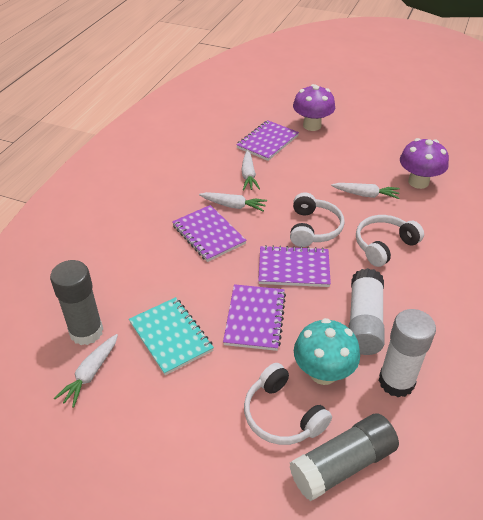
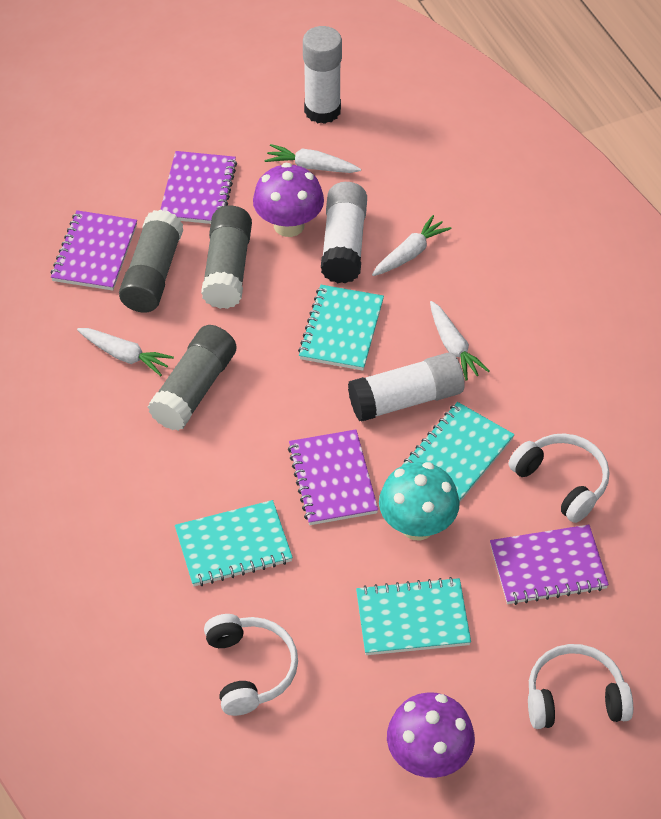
grey glue stick: [50,260,103,345] [290,413,399,501] = 2 -> [119,210,184,313] [148,325,236,431] [201,205,252,309] = 3
turquoise notebook: [129,297,214,375] = 1 -> [175,500,293,587] [298,285,384,371] [356,577,471,655] [402,402,515,502] = 4
white glue stick: [348,268,385,355] [379,309,436,398] = 2 -> [303,26,342,124] [321,182,367,283] [348,352,465,422] = 3

